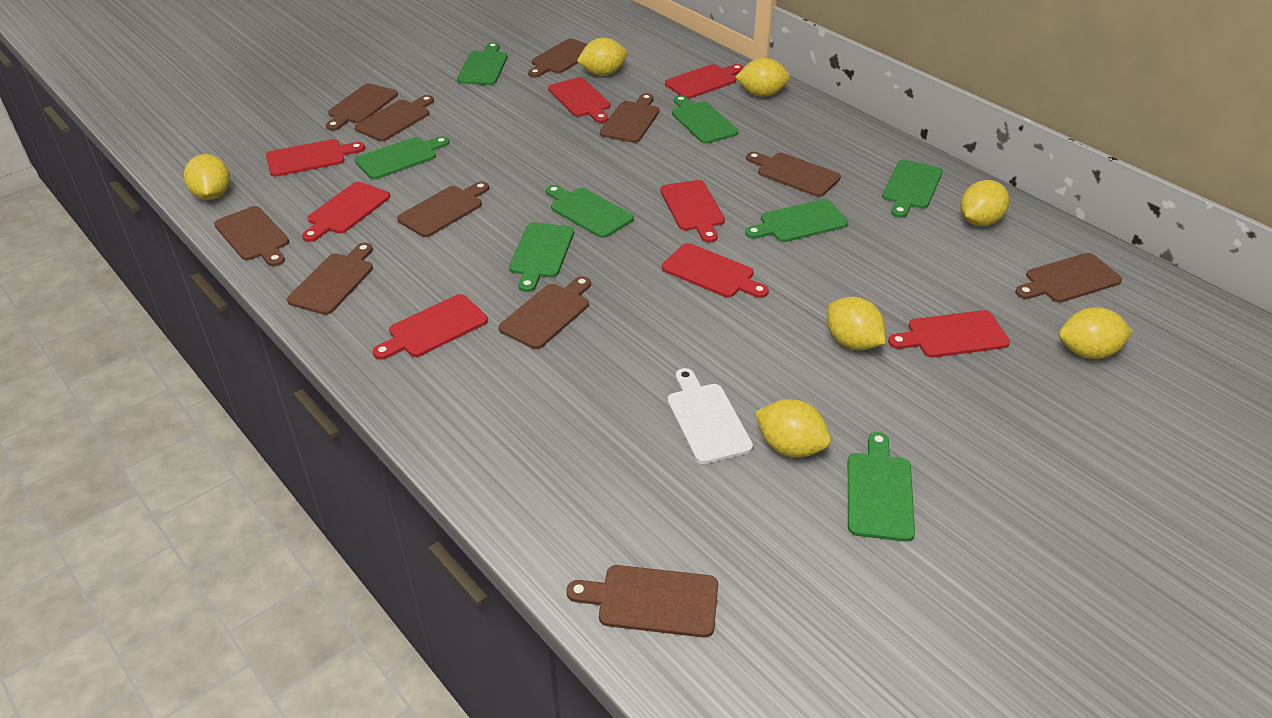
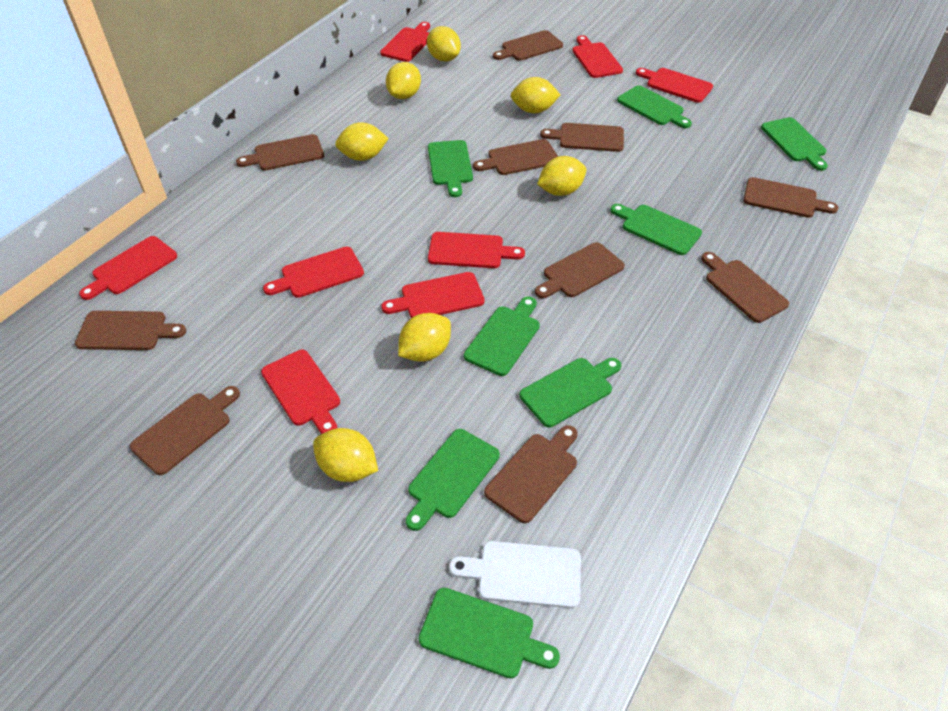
brown cutting board: [214,206,289,266] [287,243,373,315] [326,83,398,131] [355,95,434,141] [397,181,489,237] [499,276,591,349] [528,39,587,78] [567,565,718,638] [600,93,659,143] [746,152,841,197] [1015,253,1122,303] = 11 -> [75,311,186,350] [130,386,240,475] [236,134,324,171] [473,139,558,175] [484,425,578,523] [493,30,563,61] [535,242,625,298] [540,123,624,152] [701,252,789,323] [743,177,839,218] = 10

